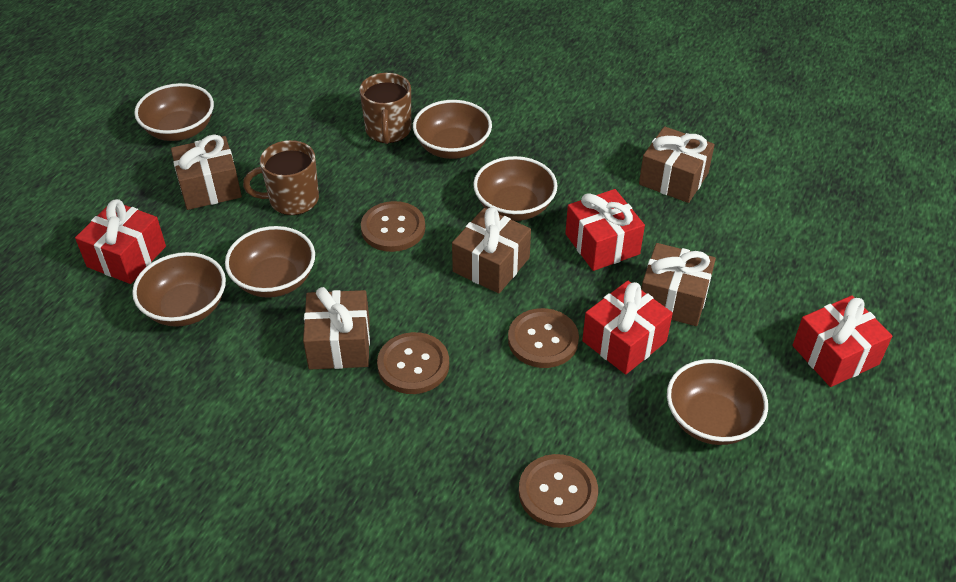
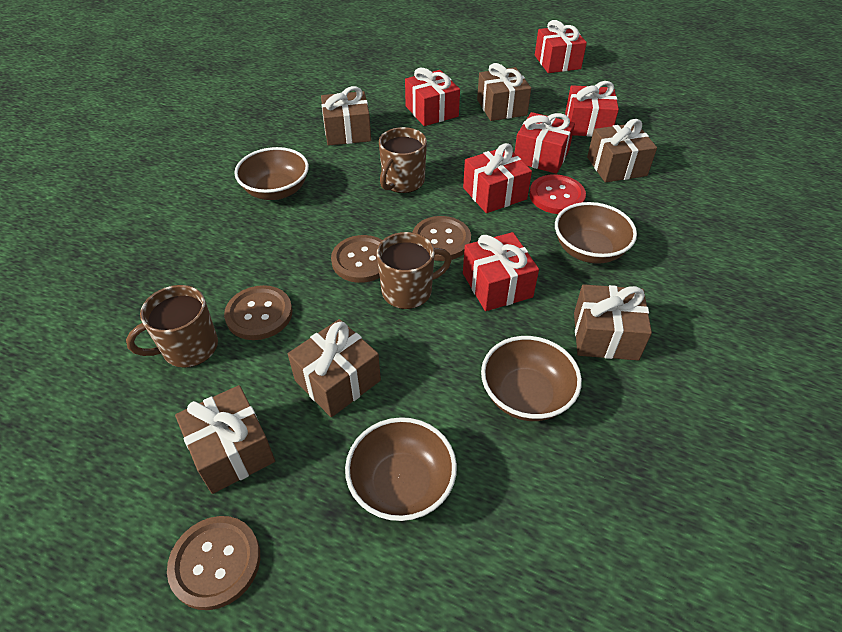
brown bowl: [132,252,226,327] [134,83,214,141] [225,226,315,298] [413,100,492,159] [473,156,557,221] [667,359,768,445] = 6 -> [234,147,309,200] [345,417,457,521] [481,336,582,421] [555,202,637,264] = 4
brown gift: [171,134,242,210] [303,287,370,369] [452,207,531,294] [639,126,715,203] [641,243,716,326] = 5 -> [175,385,275,494] [288,319,381,417] [321,86,371,146] [477,63,531,121] [574,284,652,360] [587,119,657,183] = 6
brown mug: [243,140,319,215] [359,73,411,144] = 2 -> [126,285,218,368] [377,232,452,309] [379,127,427,193] = 3
red button: none = 0 -> [529,174,586,214] = 1
red gift: [75,199,166,284] [565,189,645,271] [582,281,673,375] [793,295,892,387] = 4 -> [405,68,460,126] [463,143,532,213] [463,232,539,311] [514,112,575,174] [535,20,587,73] [565,81,619,137] = 6

